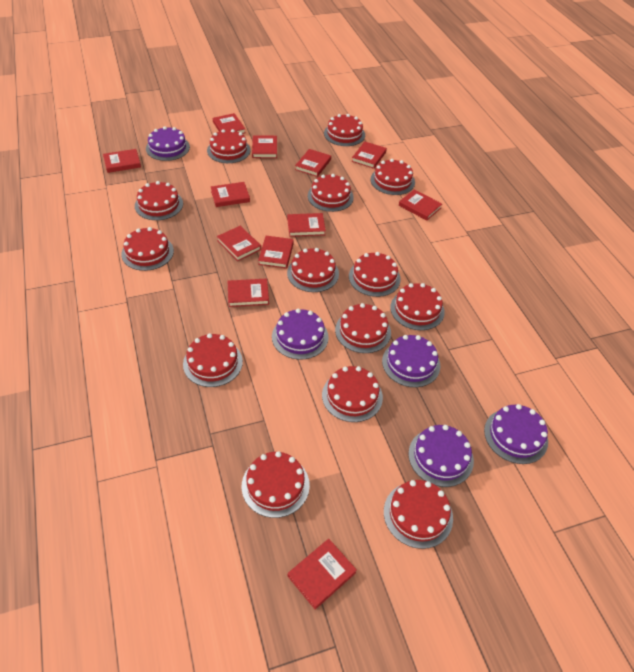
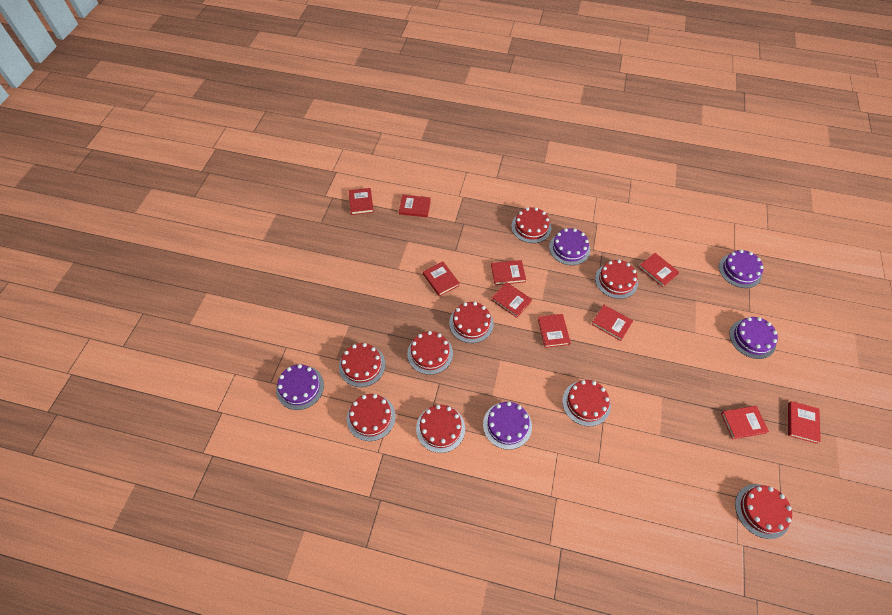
red book: [103,149,141,173] [211,182,250,207] [213,113,245,134] [217,226,261,261] [228,279,269,307] [252,135,277,158] [258,236,294,269] [287,213,326,237] [288,539,357,610] [295,149,331,177] [352,141,387,169] [399,189,442,221] = 12 -> [349,188,374,215] [399,195,431,217] [423,261,460,296] [491,260,526,285] [491,282,532,318] [538,314,571,348] [591,305,633,341] [638,253,679,287] [721,406,769,440] [788,401,821,444] = 10
red cake: [121,227,174,271] [135,181,183,220] [183,333,243,387] [207,129,250,163] [242,451,310,518] [287,248,339,292] [308,174,354,212] [322,366,383,422] [324,114,365,146] [335,303,391,353] [349,252,401,297] [371,159,415,195] [384,480,453,549] [390,283,445,330] = 14 -> [339,343,385,387] [347,394,396,441] [407,331,453,375] [416,405,465,453] [449,302,494,343] [511,207,551,243] [562,380,611,427] [595,260,638,299] [735,484,792,539] = 9

